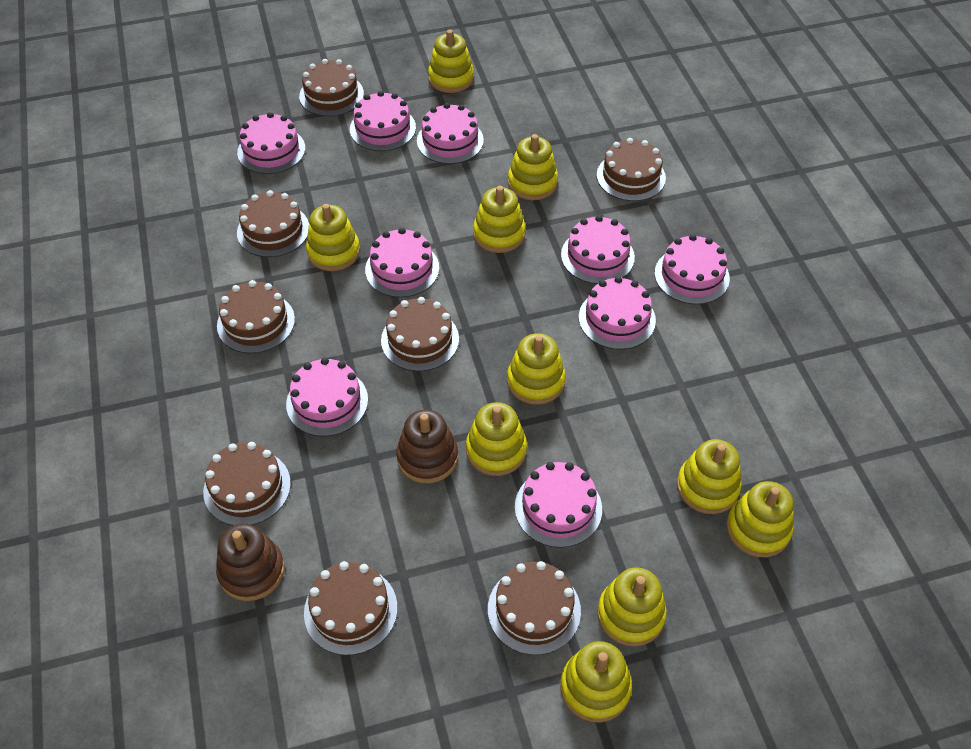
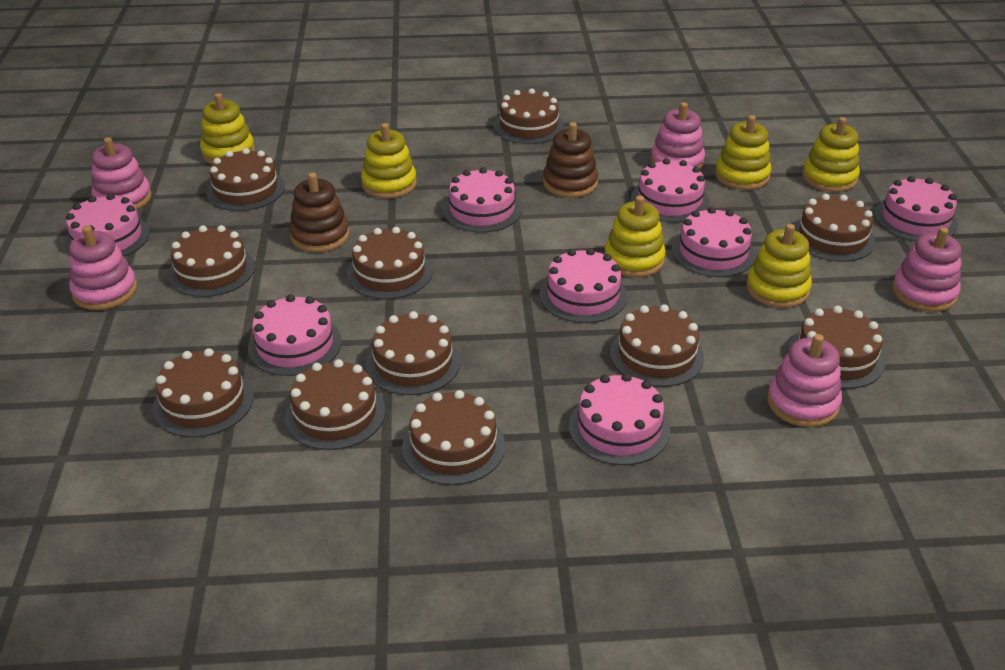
brown cake: [203,442,291,525] [217,280,295,354] [237,190,309,257] [299,59,364,116] [304,561,397,655] [381,297,459,371] [488,561,581,655] [597,138,666,201] = 8 -> [153,348,253,437] [168,225,255,297] [207,148,285,211] [285,359,385,450] [347,227,432,299] [366,311,461,395] [402,390,505,485] [494,88,564,144] [610,304,704,387] [788,306,885,389] [794,194,875,262] = 11
pink cake: [237,112,305,174] [286,357,368,437] [350,91,416,151] [365,228,439,298] [417,103,484,164] [515,462,602,548] [561,215,635,284] [579,276,656,350] [655,234,730,305] = 9 -> [65,194,150,257] [248,294,342,376] [443,167,521,232] [540,248,627,323] [569,373,670,465] [631,158,709,222] [672,207,756,277] [874,176,958,241] = 8
pink stacking toy: none = 0 -> [69,226,137,310] [91,137,152,210] [650,102,705,170] [767,334,842,427] [892,227,962,312] = 5
yellow stacking toy: [306,204,360,271] [428,29,474,93] [466,402,527,476] [473,186,526,253] [507,333,566,405] [508,134,558,200] [560,641,632,723] [598,567,667,647] [677,439,742,514] [726,481,794,557] = 10 -> [200,93,255,164] [361,123,417,199] [604,196,666,277] [715,115,771,190] [746,224,812,308] [802,117,860,192] = 6

